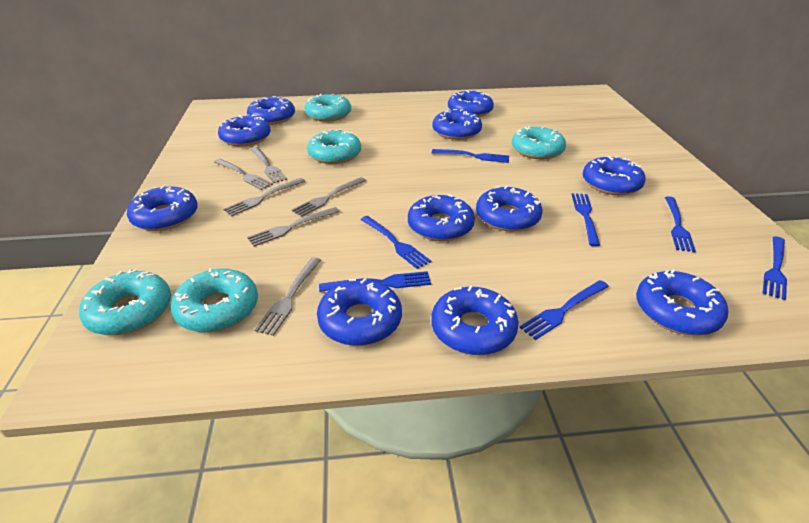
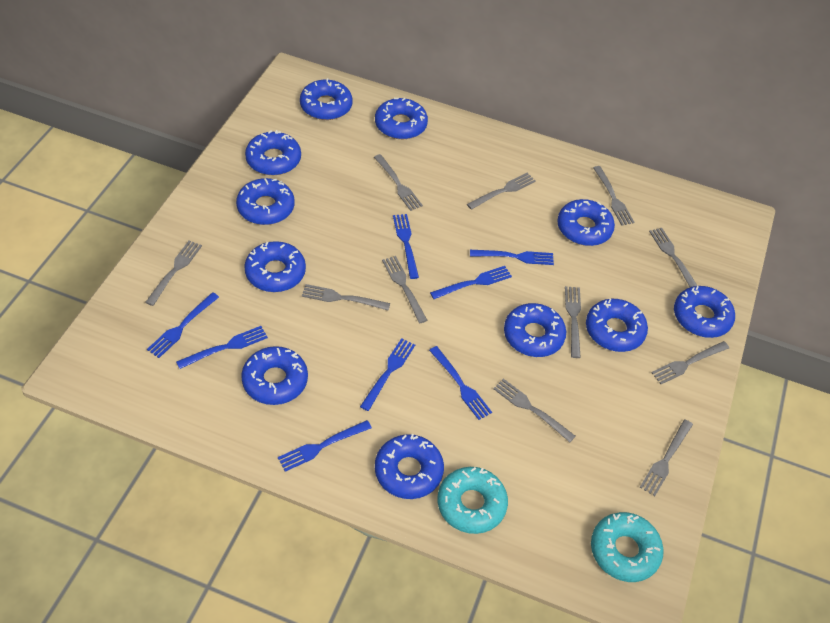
blue fork: [319,271,431,292] [360,216,431,269] [432,149,509,163] [520,280,609,340] [571,193,600,246] [665,196,696,252] [762,236,787,300] = 7 -> [147,292,219,358] [176,326,268,369] [278,420,372,472] [360,338,415,411] [393,214,419,279] [429,346,492,420] [430,266,512,299] [470,250,554,265] = 8
grey fork: [214,159,273,190] [223,178,305,216] [247,207,340,246] [251,147,287,183] [254,257,321,336] [292,177,366,217] = 6 -> [145,241,202,306] [302,284,390,310] [374,154,423,211] [382,256,428,323] [467,173,536,210] [493,378,576,442] [565,286,581,358] [593,166,635,226] [640,419,693,496] [649,228,697,287] [651,341,729,384] = 11
turquoise donut: [79,269,171,335] [171,268,258,332] [305,94,351,122] [307,129,361,164] [512,126,566,159] = 5 -> [437,467,508,534] [591,512,664,582] = 2

